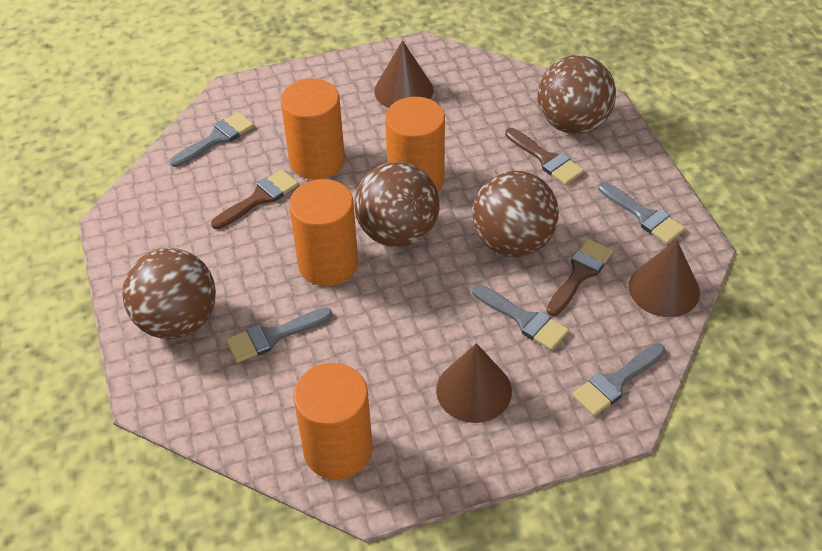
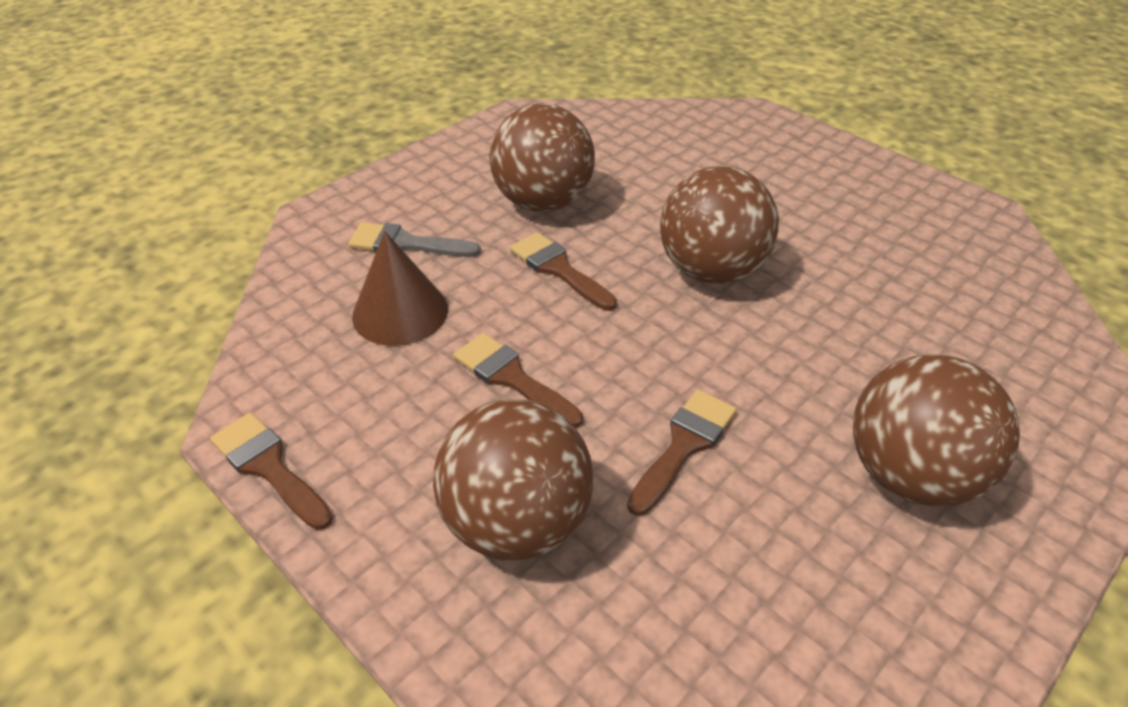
brown brush: [211,170,299,229] [505,128,584,185] [547,239,613,316] = 3 -> [210,413,333,530] [454,333,583,428] [510,232,617,311] [627,390,737,516] = 4
brown cone: [374,40,434,108] [436,343,512,423] [629,240,700,317] = 3 -> [352,231,448,346] = 1
grey brush: [170,112,254,167] [226,308,333,363] [472,284,569,350] [572,343,665,416] [598,182,686,244] = 5 -> [348,222,481,257] = 1
orange cylinder: [281,79,345,180] [289,179,358,286] [293,363,373,480] [385,97,445,191] = 4 -> none = 0

